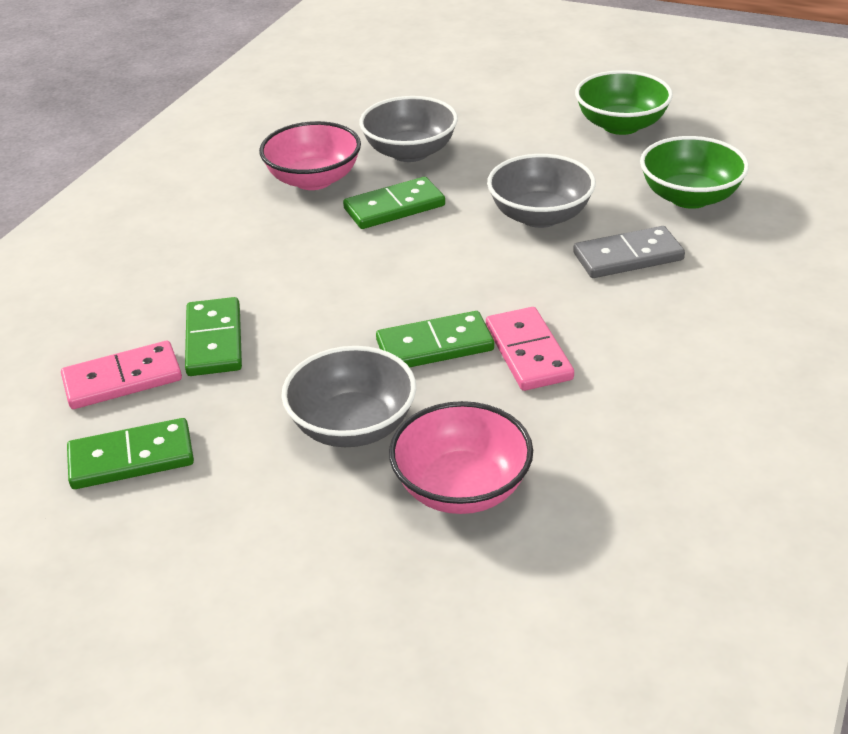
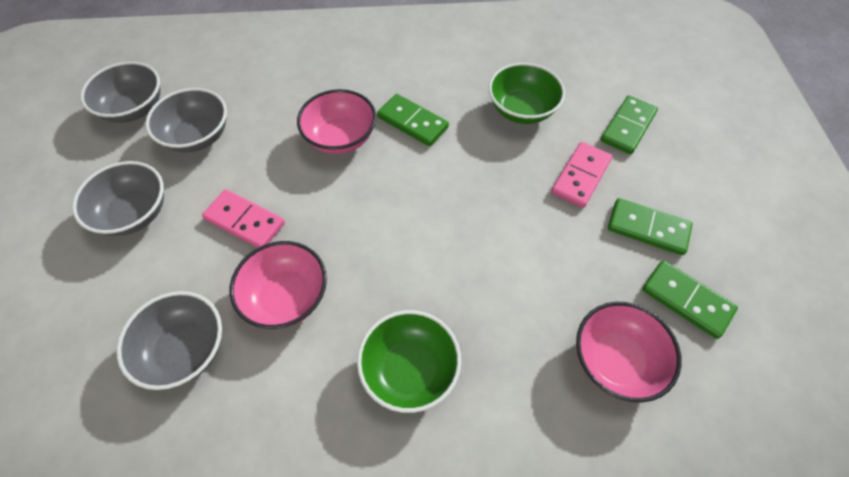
grey bowl: [281,346,416,447] [359,96,458,162] [487,154,596,228] = 3 -> [72,161,164,236] [80,62,161,123] [117,291,222,390] [145,88,227,152] = 4
grey domino: [573,226,685,278] = 1 -> none = 0
pink bowl: [259,121,361,190] [389,401,533,514] = 2 -> [230,241,327,329] [297,89,376,154] [576,302,682,403] = 3

